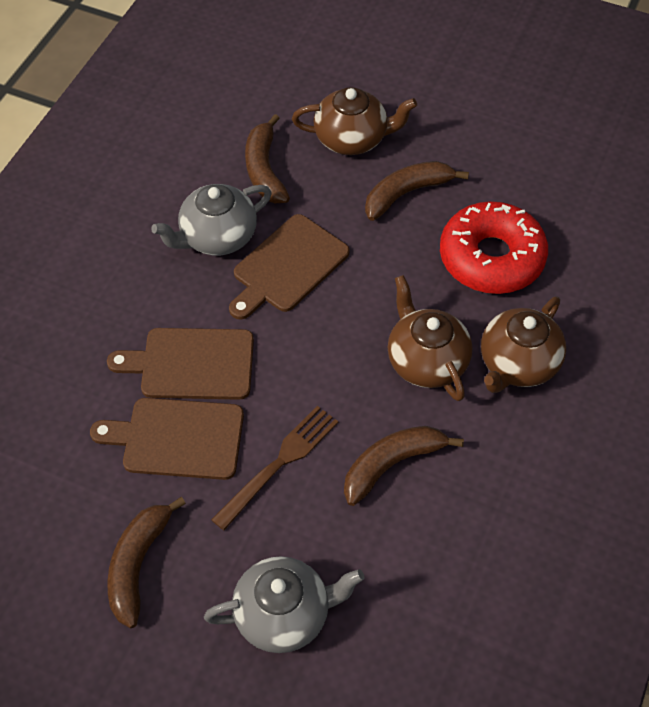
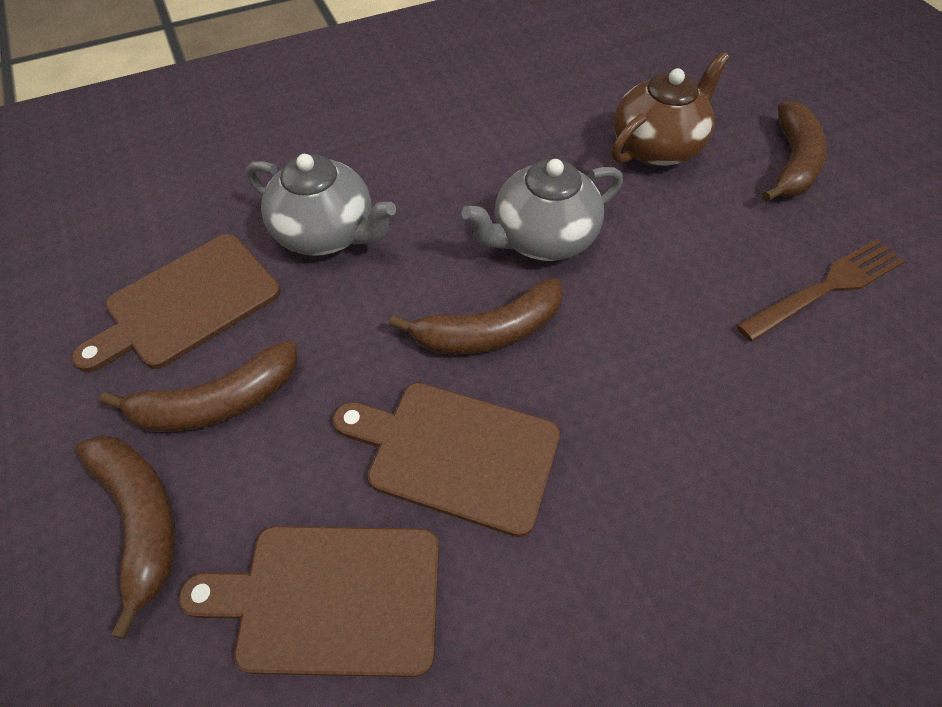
brown teapot: [292,87,417,155] [388,275,472,401] [481,296,566,393] = 3 -> [611,52,730,166] = 1
red donut: [440,201,548,294] = 1 -> none = 0

